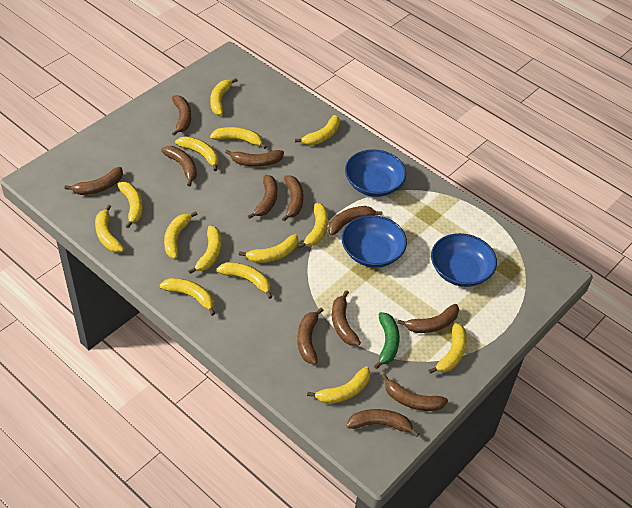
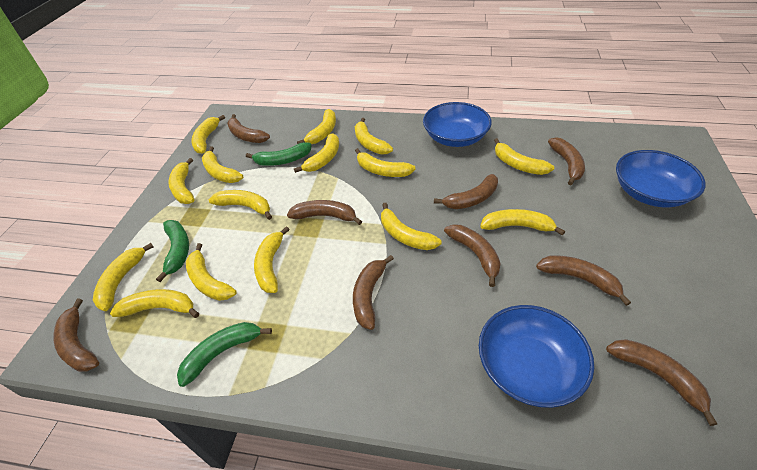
brown banana: [64,167,123,195] [161,146,197,186] [172,95,191,136] [225,150,284,167] [248,175,277,219] [282,175,303,221] [297,307,324,364] [328,206,383,236] [332,290,361,346] [346,409,419,437] [381,373,448,411] [397,304,459,333] = 12 -> [53,299,99,372] [227,114,270,143] [287,200,362,225] [353,255,394,330] [434,174,498,209] [444,225,501,287] [536,255,631,306] [548,137,585,185] [606,339,717,426] = 9
green banana: [374,312,400,369] = 1 -> [156,220,189,282] [177,322,272,387] [246,142,312,166] = 3
yellow banana: [95,205,124,253] [117,182,143,229] [160,278,215,316] [164,211,197,259] [175,136,218,171] [188,226,222,274] [210,78,238,115] [210,127,267,149] [217,262,272,299] [239,234,299,263] [295,115,340,145] [298,203,328,249] [307,366,371,404] [429,323,467,374] = 14 -> [93,243,154,311] [110,289,199,318] [169,158,195,204] [186,243,237,301] [191,115,225,154] [202,146,243,183] [209,190,272,220] [254,226,290,293] [294,133,339,173] [297,109,336,144] [355,118,393,155] [355,148,416,177] [381,203,442,250] [480,209,565,236] [494,138,554,175] = 15

